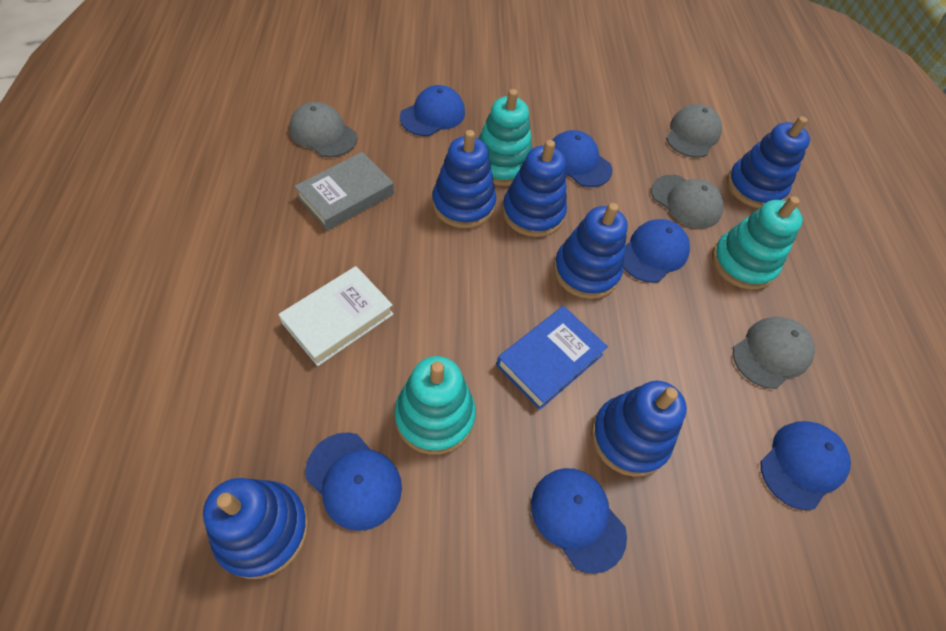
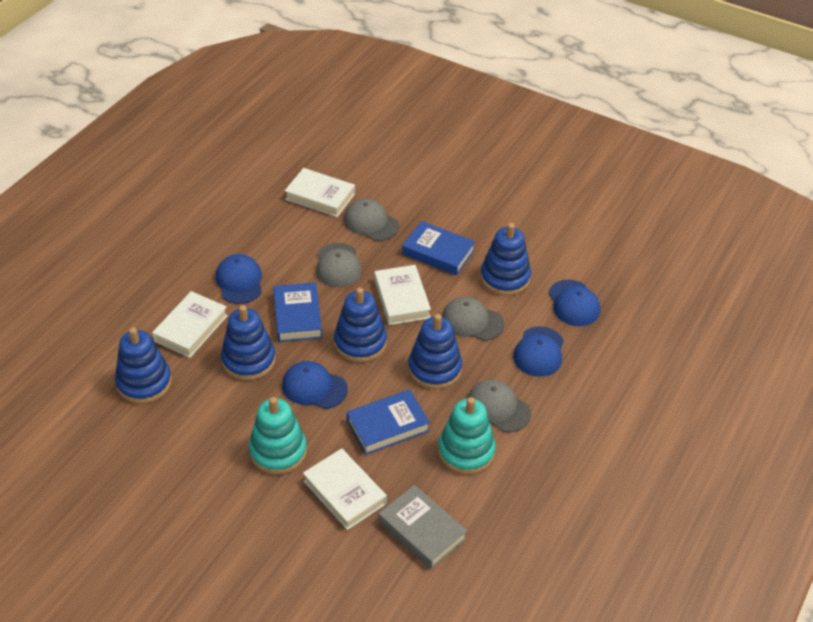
blue book: [496,306,608,410] = 1 -> [273,282,322,342] [347,389,430,455] [402,221,476,276] = 3
blue cap: [305,432,402,531] [400,85,465,136] [531,468,627,574] [553,130,612,187] [623,219,690,283] [760,421,851,510] = 6 -> [216,254,262,304] [282,361,348,409] [513,326,564,377] [548,280,600,326] = 4
blue stacking toy: [203,478,309,579] [432,130,496,228] [502,140,567,237] [554,203,628,299] [591,381,687,477] [727,116,810,209] = 6 -> [115,327,172,404] [221,305,276,381] [334,288,387,362] [408,314,462,389] [480,223,531,296] = 5
turquoise stacking toy: [394,356,476,455] [478,89,532,186] [712,196,803,290] = 3 -> [249,397,307,475] [438,397,496,474] = 2
white book: [279,266,393,366] = 1 -> [152,291,228,358] [285,168,355,217] [303,448,387,530] [374,265,431,325] = 4

